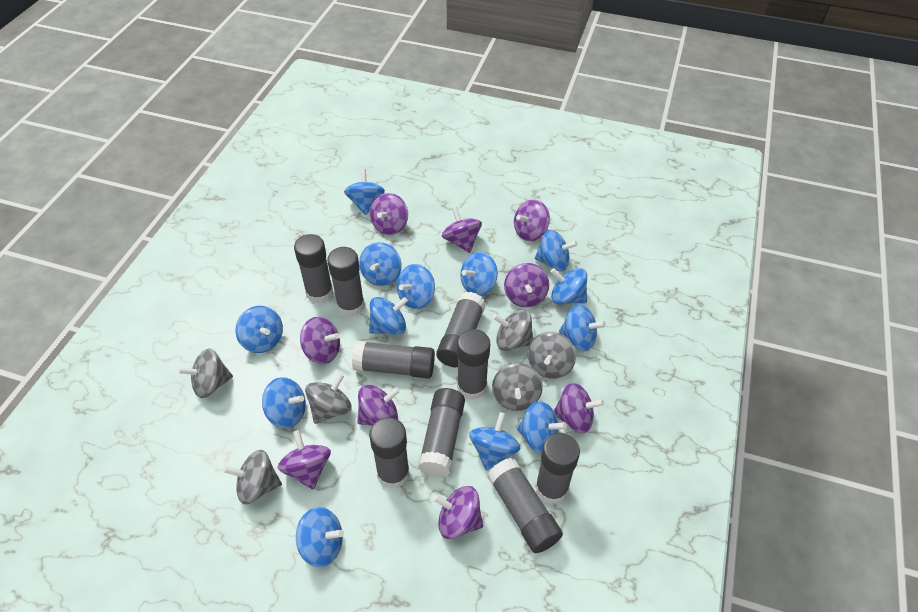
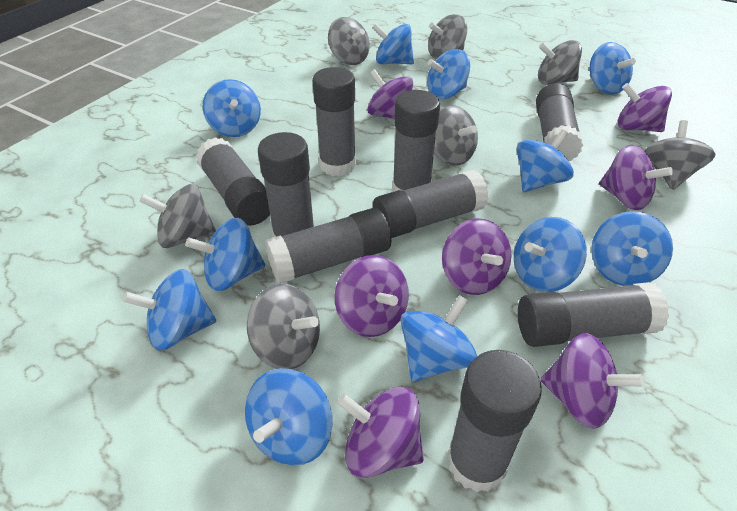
blue spinning top: [236,306,283,353] [262,377,306,428] [296,507,344,567] [344,169,385,215] [359,242,402,286] [369,297,408,335] [397,264,435,309] [460,252,498,296] [469,412,520,471] [517,401,567,454] [535,230,578,271] [550,268,587,305] [559,304,606,351] = 13 -> [123,269,216,351] [185,218,265,291] [203,79,261,137] [245,368,333,465] [372,23,414,64] [400,295,477,382] [427,49,470,99] [514,217,587,292] [517,129,574,192] [590,42,636,95] [591,211,673,286] = 11
grey spinning top: [178,349,233,398] [223,450,282,504] [305,373,352,424] [492,363,543,411] [493,309,533,351] [528,331,576,379] = 6 -> [139,184,216,248] [247,284,320,369] [328,17,370,65] [428,14,467,59] [434,105,478,166] [538,40,582,85] [645,120,715,190] = 7
purple spinning top: [278,430,331,490] [300,317,340,364] [357,385,400,426] [370,193,408,235] [433,486,483,539] [442,207,482,253] [504,263,549,307] [514,199,550,241] [554,383,604,434] = 9 -> [335,255,409,337] [337,387,424,478] [367,69,413,119] [442,218,512,295] [540,333,645,429] [599,145,673,210] [617,83,672,132] = 7

